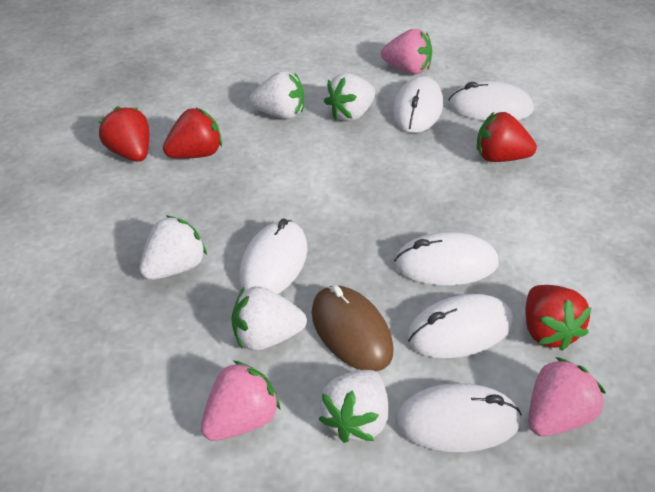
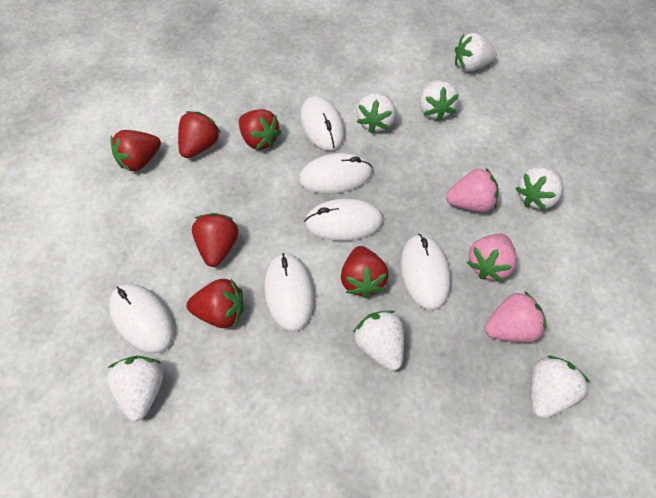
brown mouse: [312,285,394,372] = 1 -> none = 0
red strawberry: [98,106,149,162] [163,108,222,158] [477,112,537,162] [526,285,592,351] = 4 -> [110,130,161,172] [178,111,221,158] [187,279,244,328] [192,213,238,267] [239,109,281,150] [341,246,389,298] = 6
white strawberry: [140,216,207,280] [232,286,307,351] [249,71,304,119] [319,370,388,443] [324,73,375,122] = 5 -> [107,356,164,421] [353,310,404,371] [356,92,396,134] [419,80,459,122] [455,33,497,72] [515,167,563,210] [531,356,590,419] = 7

